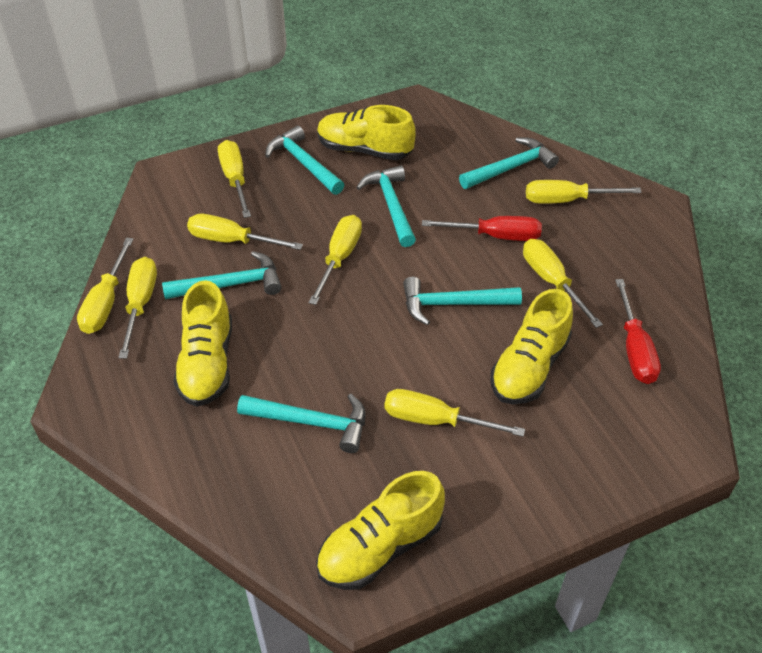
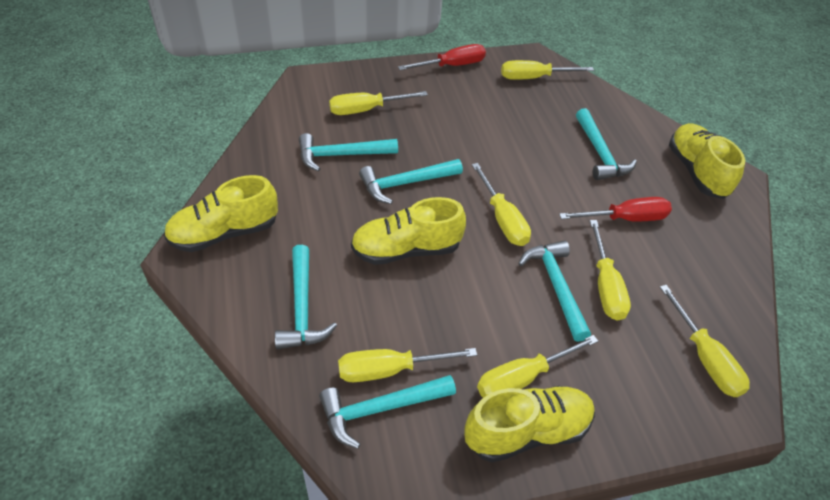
yellow screwdriver: [77,238,133,334] [118,257,157,359] [187,214,303,250] [218,140,251,218] [309,215,362,305] [384,389,525,437] [523,239,603,328] [526,180,642,204] = 8 -> [329,91,428,115] [338,348,477,382] [472,163,531,246] [477,335,598,398] [501,60,594,80] [590,220,631,321] [660,285,750,397] = 7

